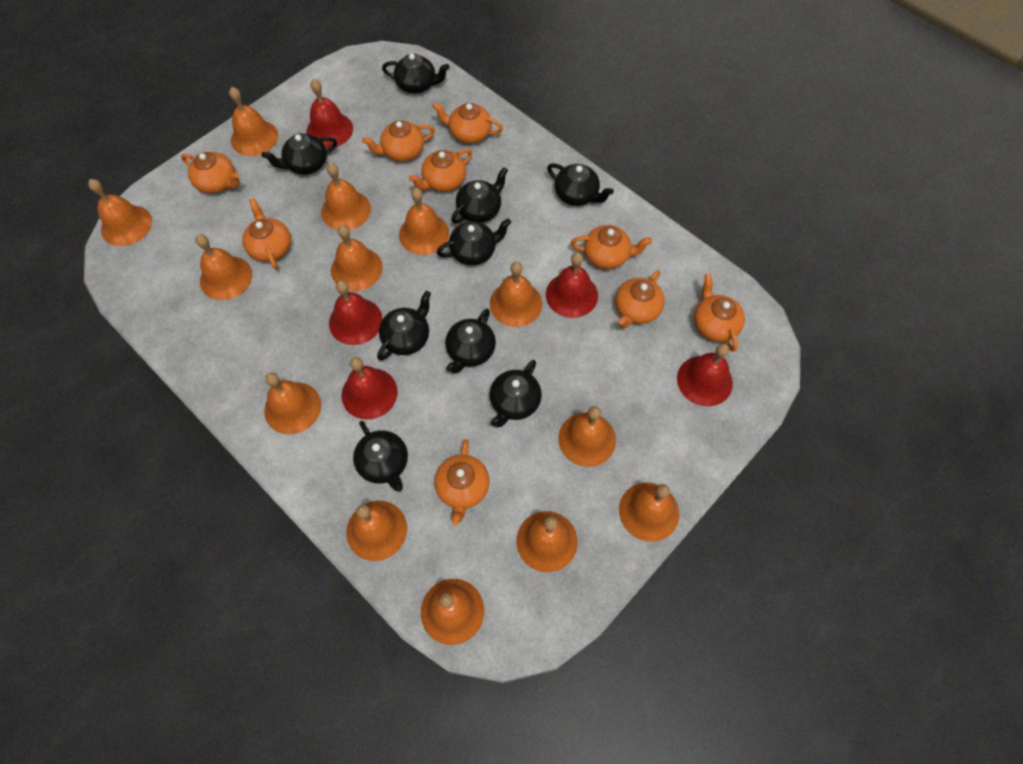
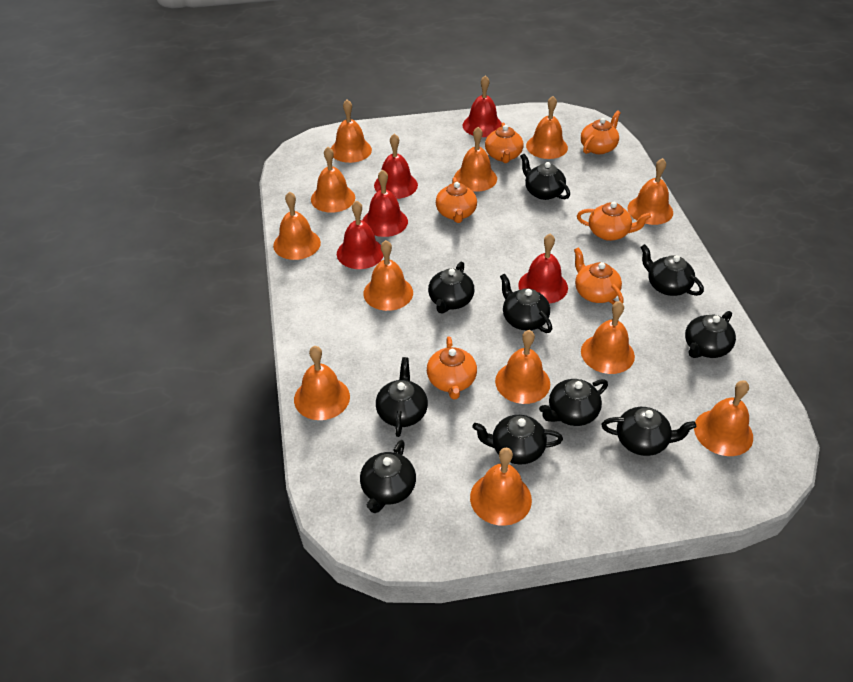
black teapot: [262,133,337,175] [353,421,408,492] [377,291,431,360] [382,53,450,94] [437,219,511,265] [445,309,496,374] [451,167,508,223] [490,360,542,427] [547,163,614,206] = 9 -> [360,440,416,513] [376,357,428,437] [428,262,474,314] [472,415,563,465] [500,274,552,333] [520,154,570,200] [539,379,608,426] [601,407,696,456] [640,244,704,296] [685,311,736,358] = 10
orange bell: [88,179,152,246] [195,234,252,300] [229,87,278,156] [264,372,321,434] [321,163,371,230] [331,225,383,291] [346,501,407,561] [399,188,449,255] [421,579,484,645] [490,262,542,327] [517,511,578,572] [558,406,616,467] [619,483,679,542] = 13 -> [273,191,321,260] [294,346,350,420] [311,147,355,213] [331,99,372,163] [363,240,413,311] [454,127,497,192] [470,448,532,526] [495,330,550,404] [526,96,568,159] [581,301,635,374] [627,158,673,225] [694,380,753,456] = 12
orange teapot: [181,152,239,194] [242,198,291,269] [362,120,435,161] [409,149,472,192] [432,102,503,144] [435,439,490,525] [571,225,652,269] [615,270,665,328] [694,273,745,352] = 9 -> [427,336,477,399] [436,177,477,223] [485,122,523,163] [574,247,624,304] [577,202,651,241] [581,110,621,154] = 6

